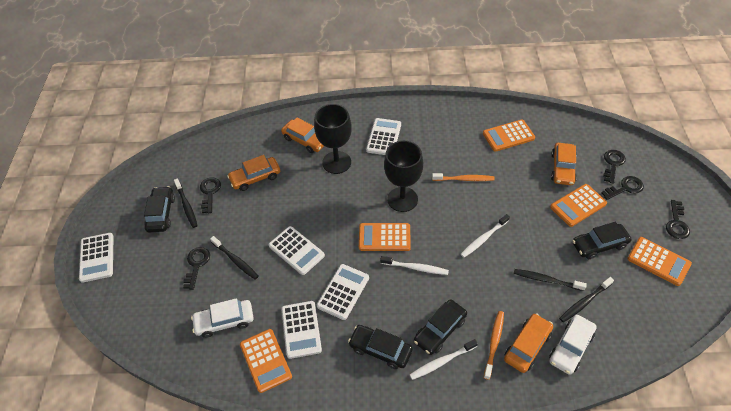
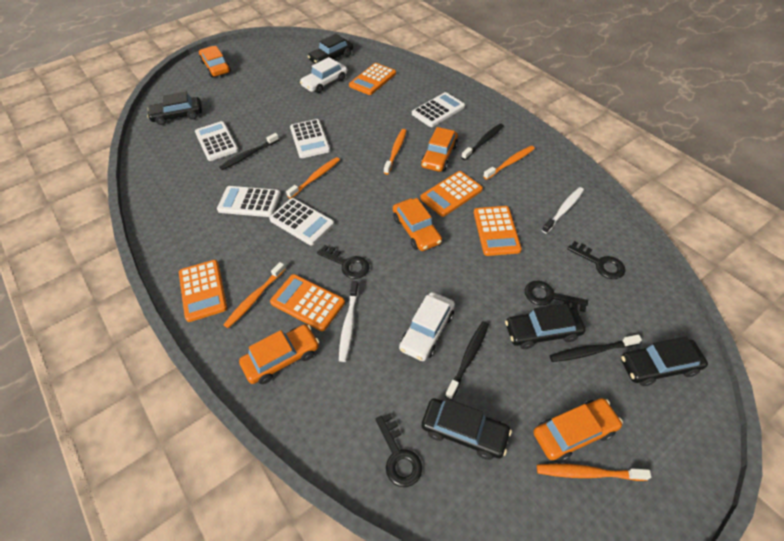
black car: [144,186,175,232] [348,325,413,369] [414,299,467,355] [572,222,632,259] = 4 -> [147,92,202,125] [308,34,353,64] [422,398,512,460] [505,304,586,349] [621,337,708,386] = 5
black goblet: [314,104,352,174] [384,141,423,212] = 2 -> none = 0
black key: [183,247,210,290] [200,178,221,213] [601,176,644,200] [603,150,626,184] [666,200,690,239] = 5 -> [317,245,369,279] [376,413,422,487] [525,281,588,312] [567,241,625,279] = 4
orange car: [227,155,280,191] [281,118,324,153] [504,313,553,373] [551,143,577,185] = 4 -> [199,46,231,77] [239,324,319,384] [393,198,442,251] [421,127,458,172] [533,398,623,461] = 5
orange toothbrush: [432,173,495,181] [484,311,504,380] = 2 -> [223,262,286,328] [286,157,340,199] [384,129,407,175] [483,146,535,180] [537,464,651,481] = 5
white toothbrush: [380,256,449,275] [410,339,478,380] [461,214,510,257] = 3 -> [339,281,359,362] [542,187,584,234] = 2

